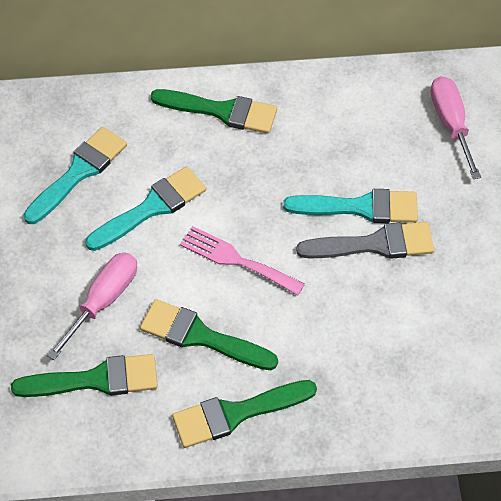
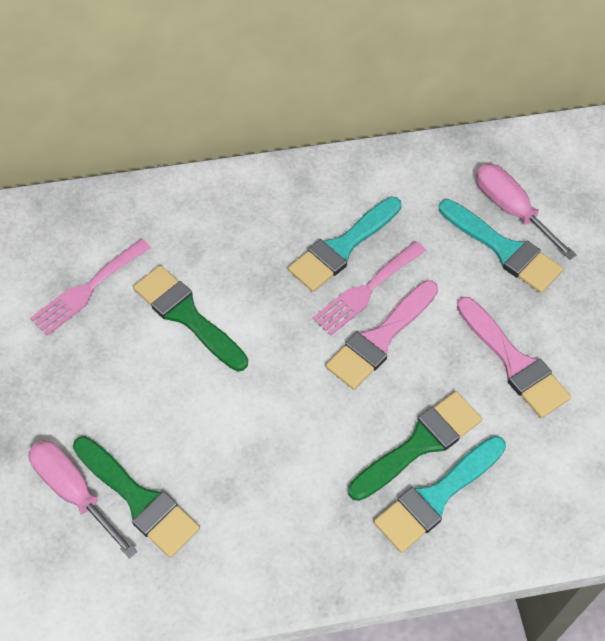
green brush: [11,354,158,397] [140,299,278,370] [150,89,277,134] [172,380,317,448] = 4 -> [73,436,200,558] [133,265,248,371] [348,391,482,501] = 3
grey brush: [296,222,434,259] = 1 -> none = 0
pink brush: none = 0 -> [326,280,438,390] [457,297,571,418] = 2
pink fork: [180,226,305,296] = 1 -> [30,238,151,336] [312,241,426,336] = 2

